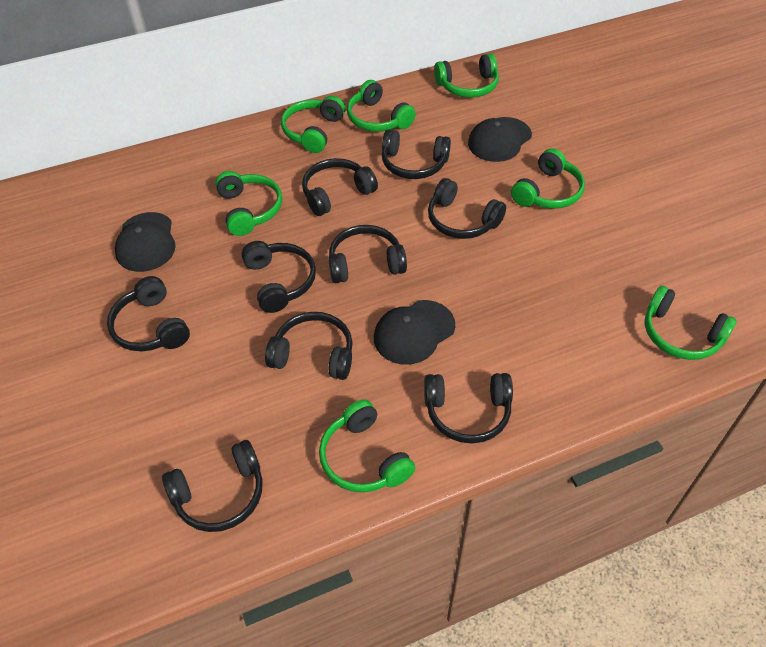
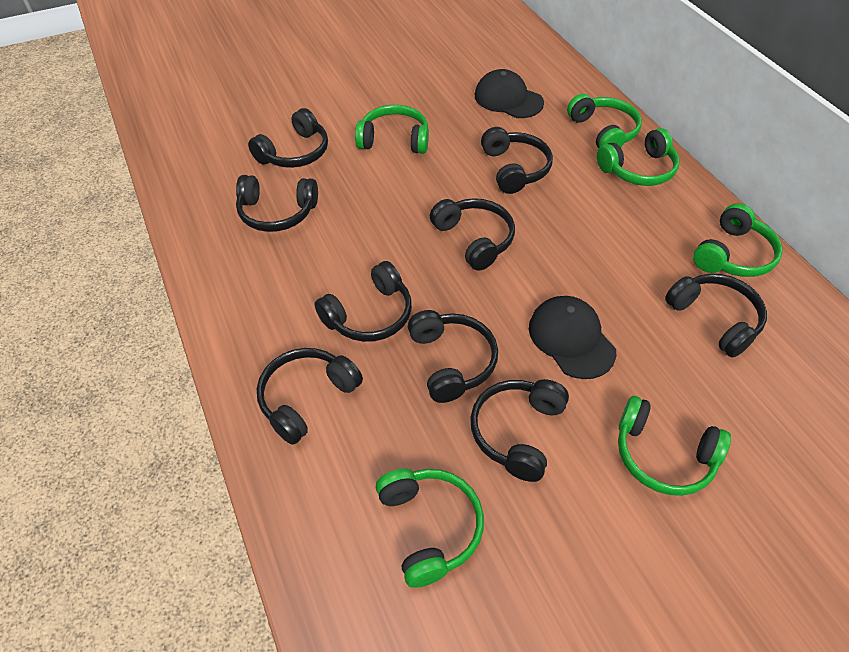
black cap: [115,212,176,272] [374,300,455,365] [468,117,532,162] = 3 -> [474,69,544,118] [529,296,616,379] = 2
green headphones: [215,171,282,236] [281,96,345,153] [319,399,415,493] [347,80,416,132] [434,53,499,98] [511,148,585,209] [645,286,737,360] = 7 -> [355,105,429,154] [376,468,484,588] [567,94,642,148] [597,128,679,186] [618,396,731,496] [693,203,782,277] = 6

